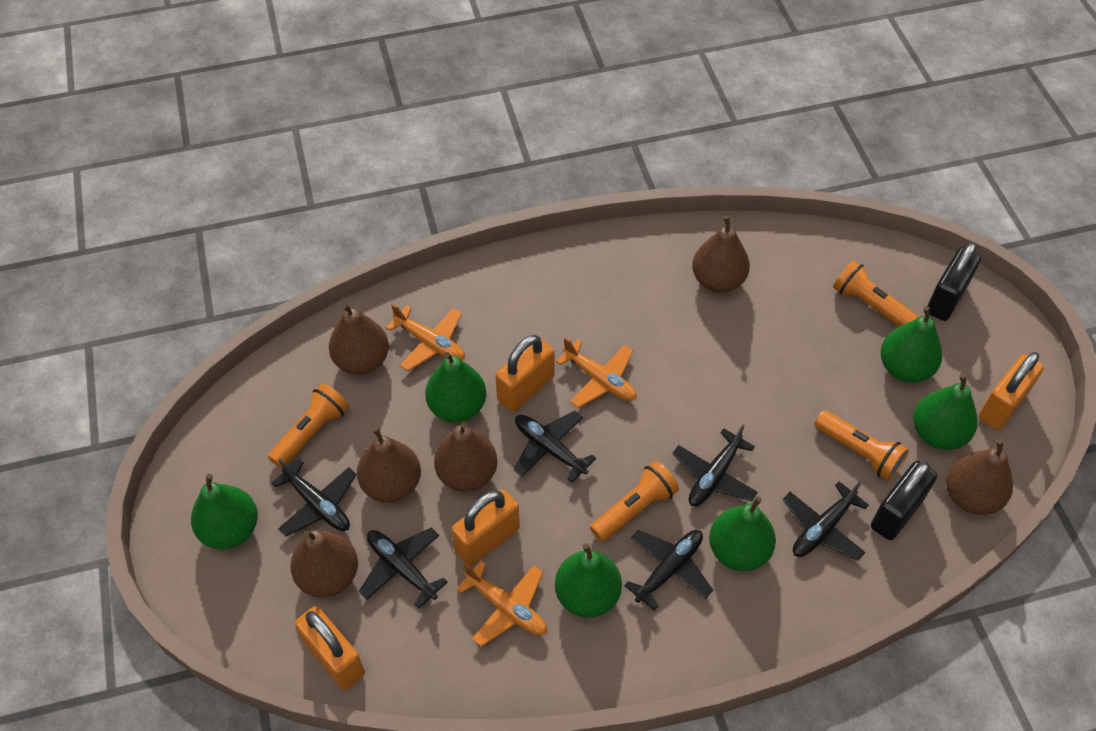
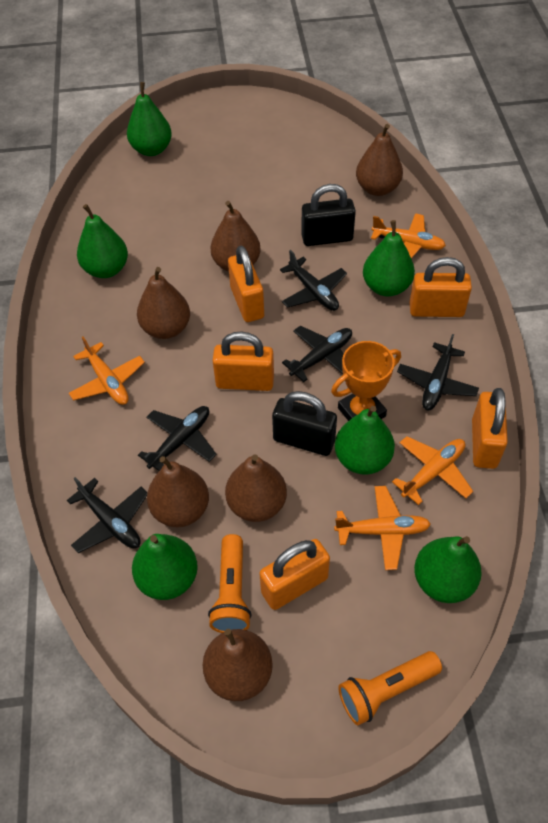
black plane: [272,459,357,537] [359,528,448,608] [513,411,596,483] [624,530,713,611] [672,425,758,506] [783,481,869,561] = 6 -> [67,477,147,553] [138,406,217,471] [280,250,347,311] [282,326,352,382] [397,334,479,410] = 5
orange flashlight: [268,383,349,468] [590,461,679,542] [814,410,909,481] [833,260,918,327] = 4 -> [208,534,252,633] [338,651,442,726] = 2
orange padlock: [295,606,365,690] [451,489,520,566] [495,335,555,412] [978,352,1044,430] = 4 -> [212,331,274,391] [228,246,264,322] [259,539,330,610] [410,257,472,317] [472,388,508,469] = 5
orange plane: [386,303,465,371] [456,561,547,647] [556,338,637,408] = 3 -> [69,336,145,405] [334,486,431,570] [371,213,446,258] [392,436,473,505] = 4
orange trophy: none = 0 -> [331,341,401,421] = 1

